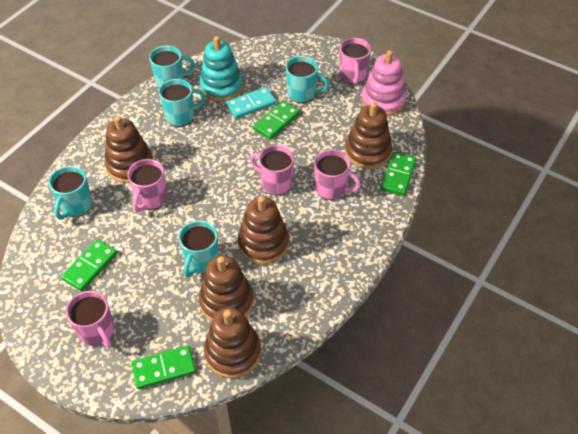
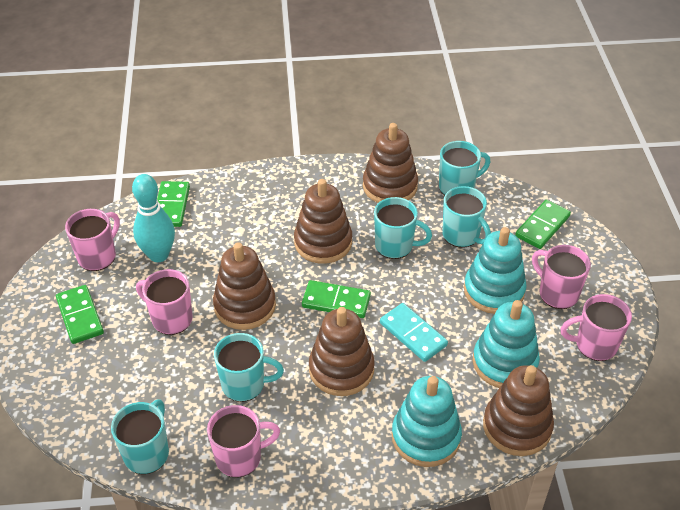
pink stacking toy: [361,50,406,116] = 1 -> none = 0
turquoise bowling pin: none = 0 -> [132,174,175,262] = 1
turquoise stacking toy: [199,36,243,102] = 1 -> [392,376,462,467] [464,227,527,314] [473,300,540,388] = 3

